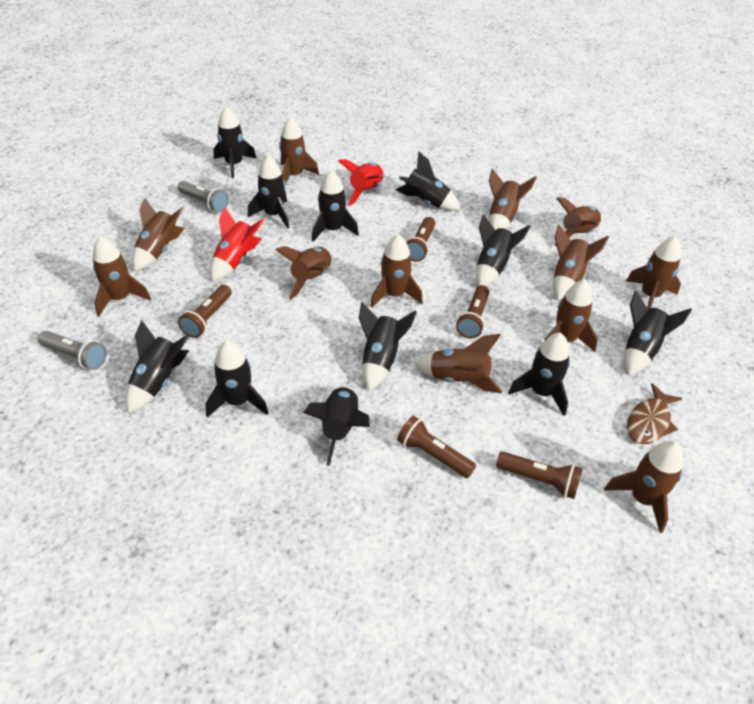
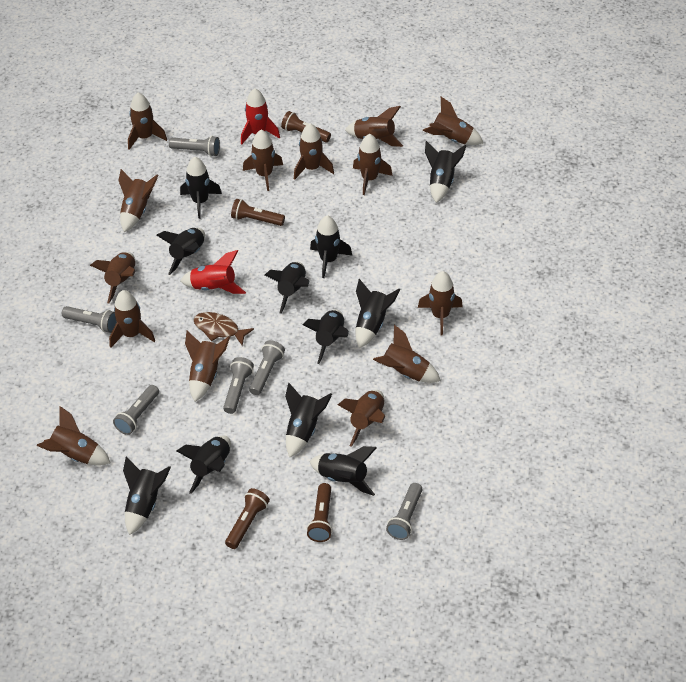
brown flashlight: [178,285,232,338] [397,416,476,478] [406,217,435,262] [456,285,490,338] [496,451,583,499] = 5 -> [225,488,270,549] [231,199,285,226] [281,111,331,142] [307,483,332,542] = 4
brown rocket: [93,237,151,317] [132,198,184,271] [276,246,332,300] [279,117,319,185] [370,234,423,308] [415,334,503,393] [489,169,537,230] [544,279,598,352] [553,225,609,300] [554,197,601,246] [604,441,683,533] [626,236,681,309] = 12 -> [37,406,111,466] [90,252,135,303] [109,290,155,348] [118,169,159,232] [128,92,167,150] [185,331,230,402] [243,130,283,191] [294,123,334,180] [338,390,385,447] [345,106,403,147] [353,134,393,195] [373,325,441,383] [418,271,463,335] [423,97,483,145] = 14
grey flashlight: [38,331,107,370] [178,181,229,212] = 2 -> [62,306,117,333] [113,385,159,435] [169,136,220,156] [223,357,254,414] [249,340,285,395] [386,483,423,540] = 6

